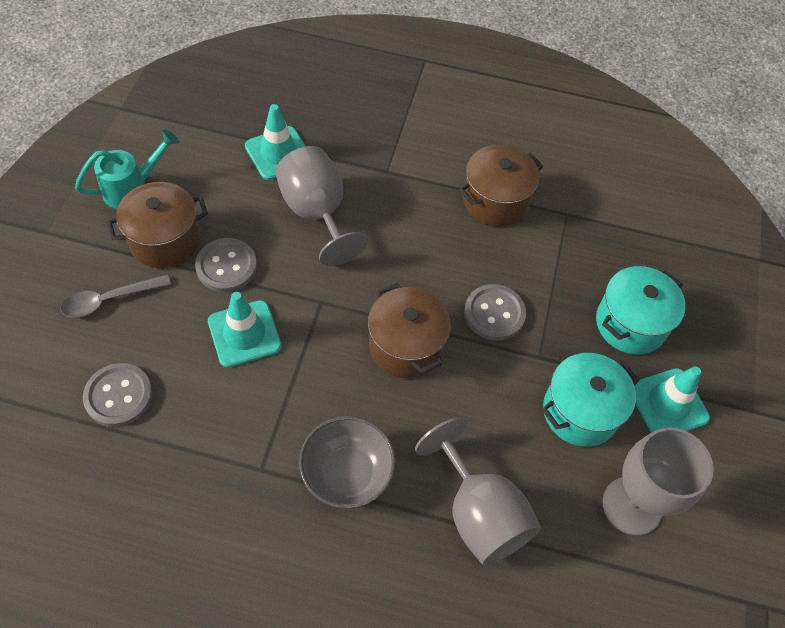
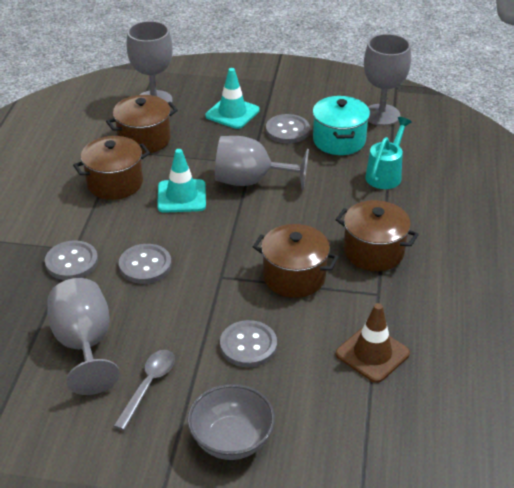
brown pot: [107,182,208,268] [368,283,451,378] [459,145,543,227] = 3 -> [73,136,150,200] [106,95,178,154] [253,224,339,298] [335,200,419,271] = 4
brown traffic cone: none = 0 -> [336,303,410,383] = 1
grey button: [83,363,153,427] [195,238,257,292] [464,284,526,341] = 3 -> [45,240,98,280] [119,244,172,284] [220,320,277,367] [266,114,310,144] = 4
grey goblet: [275,146,368,266] [415,417,541,566] [603,427,714,536] = 3 -> [47,278,120,395] [127,21,173,106] [215,136,309,190] [364,34,411,126] = 4
turquoise pot: [542,353,639,447] [596,266,686,354] = 2 -> [313,96,370,155] = 1
turquoise traffic cone: [208,292,282,368] [245,104,306,180] [635,366,710,433] = 3 -> [157,149,206,213] [205,68,260,129] = 2

